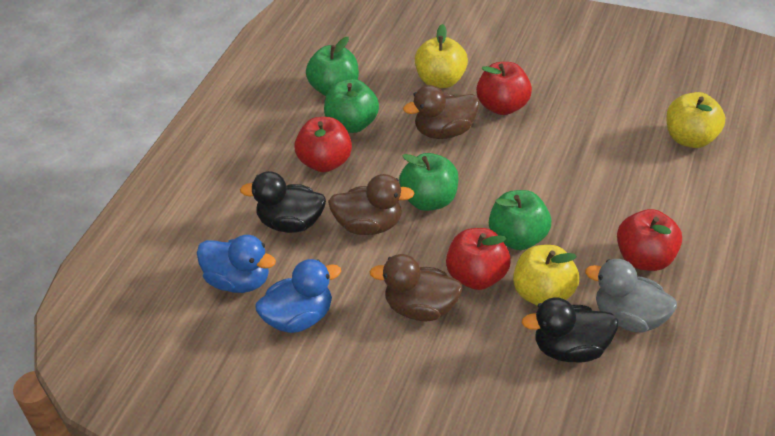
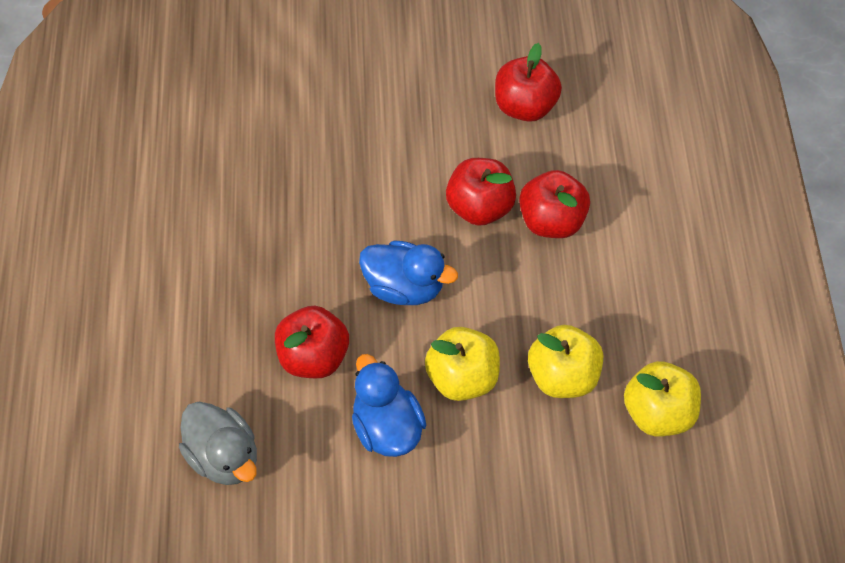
black duck: [240,171,326,233] [522,298,618,363] = 2 -> none = 0
brown duck: [328,174,415,235] [369,254,463,321] [403,85,479,139] = 3 -> none = 0
green apple: [306,37,359,96] [324,79,379,133] [399,153,458,211] [489,190,551,250] = 4 -> none = 0

